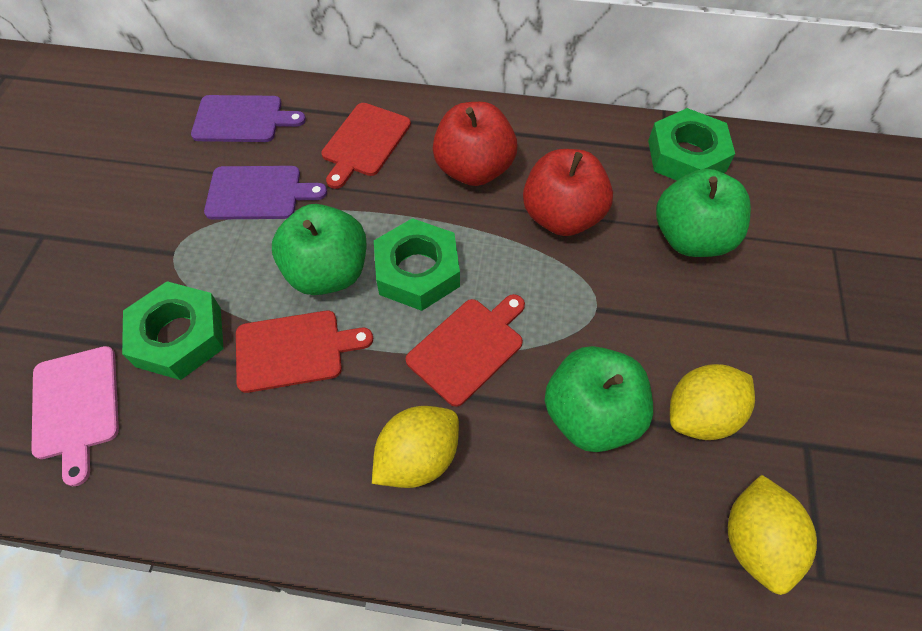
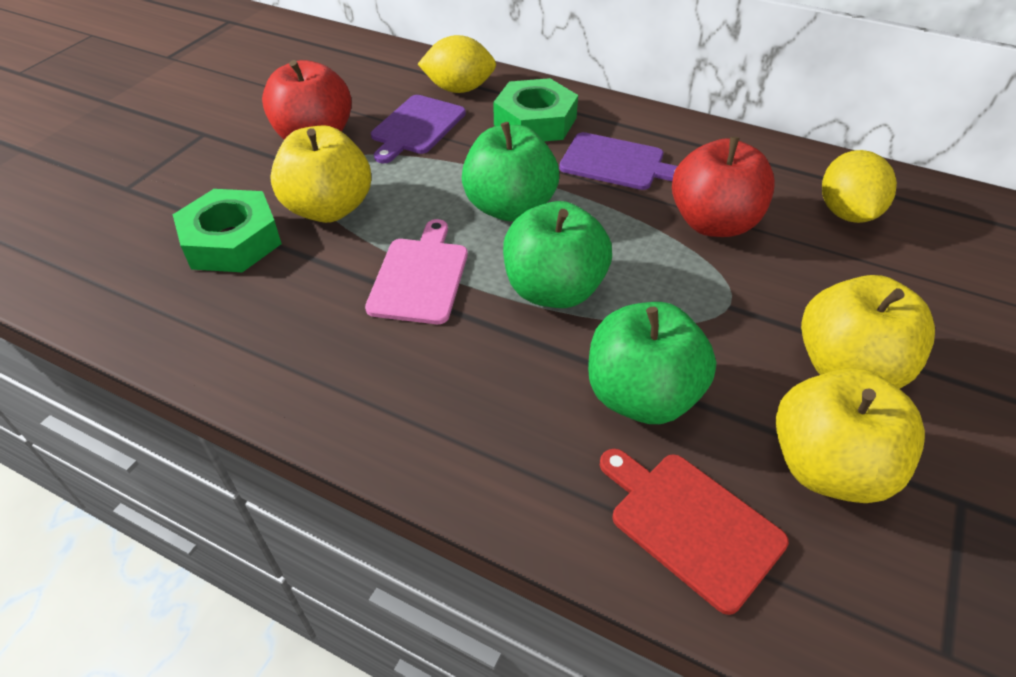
green nut: [122,281,224,380] [374,218,460,311] [648,108,735,181] = 3 -> [173,189,282,272] [493,78,578,141] = 2
red cutting board: [236,311,373,393] [322,103,411,189] [406,294,525,407] = 3 -> [600,449,789,615] = 1
yellow apple: none = 0 -> [270,125,371,223] [776,368,925,503] [801,275,935,389] = 3
yellow lemon: [372,406,459,488] [670,364,755,440] [728,475,817,595] = 3 -> [418,35,496,93] [822,150,897,223] = 2

